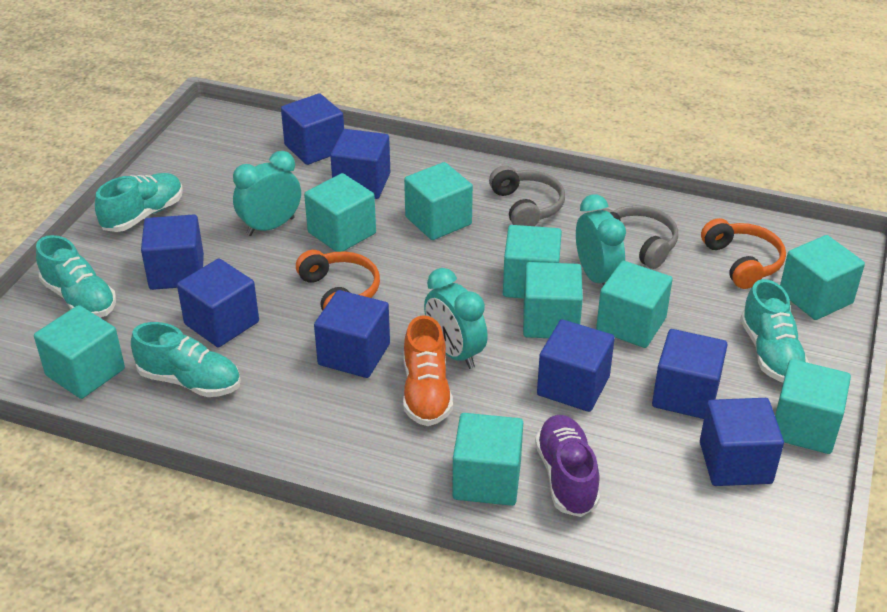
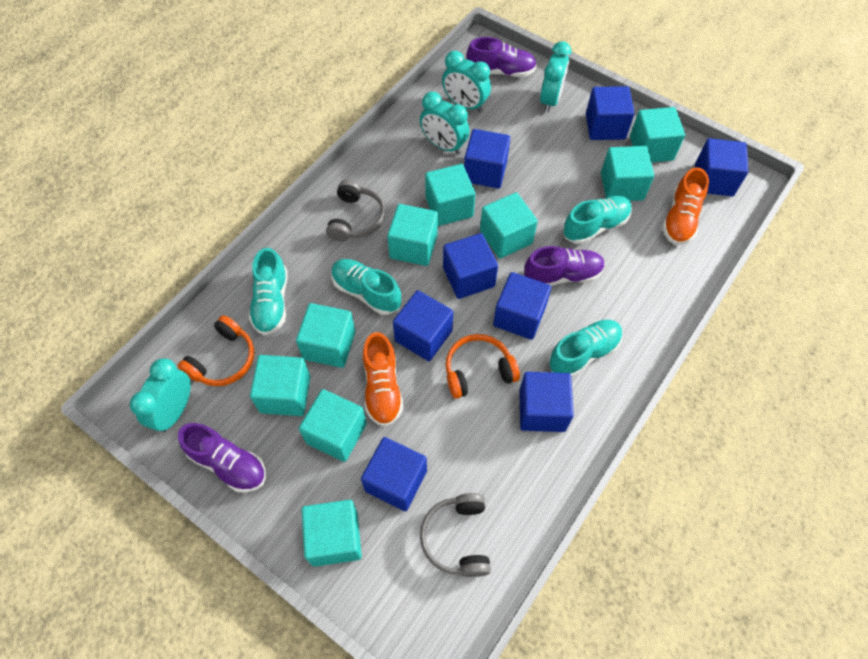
orange shoe: [403,315,453,426] = 1 -> [363,332,403,427] [662,168,709,245] = 2
purple shoe: [535,415,600,517] = 1 -> [178,423,266,493] [466,37,537,77] [524,246,605,286] = 3
turquoise clock: [233,151,301,236] [424,268,488,369] [576,194,626,286] = 3 -> [130,358,191,432] [420,92,470,155] [442,51,491,112] [540,41,571,113] = 4

